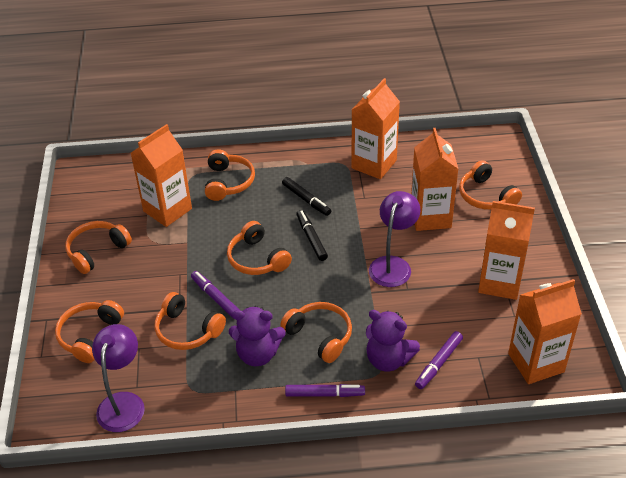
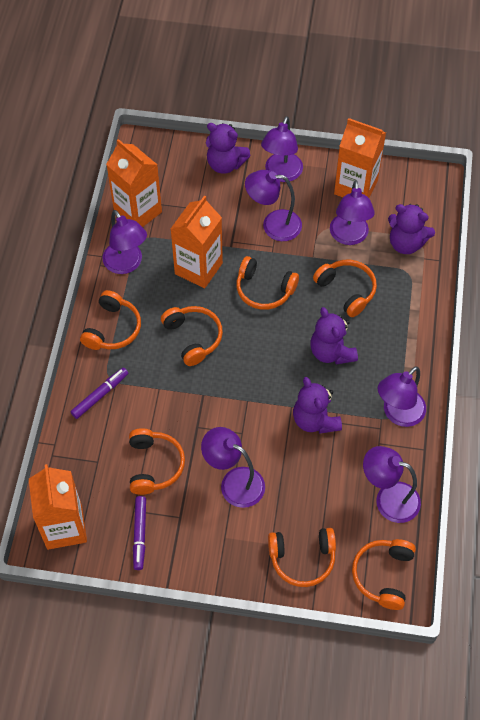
black marker: [282,177,331,216] [296,210,328,261] = 2 -> none = 0
orange carton: [131,124,192,227] [351,78,400,179] [411,128,458,231] [478,201,535,300] [508,279,582,384] = 5 -> [29,464,87,550] [106,139,162,227] [171,196,223,288] [334,118,386,198] = 4
purple lamp: [92,324,145,432] [369,191,420,287] = 2 -> [102,210,147,274] [201,427,265,508] [245,170,302,241] [261,116,303,182] [330,180,375,245] [363,446,421,523] [378,366,426,427] = 7
purple marker: [191,271,240,318] [285,384,365,397] [415,331,463,389] = 3 -> [71,367,128,419] [133,496,146,570] = 2
purple teddy bear: [229,306,286,366] [366,310,420,372] = 2 -> [206,123,251,174] [293,377,342,434] [310,307,358,364] [388,204,435,254] = 4

